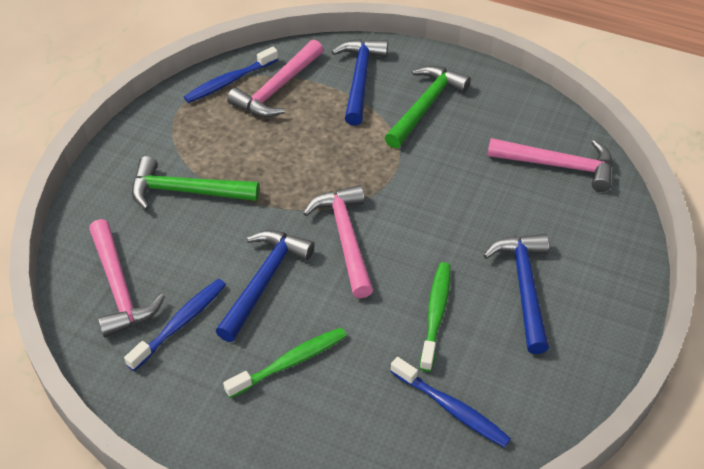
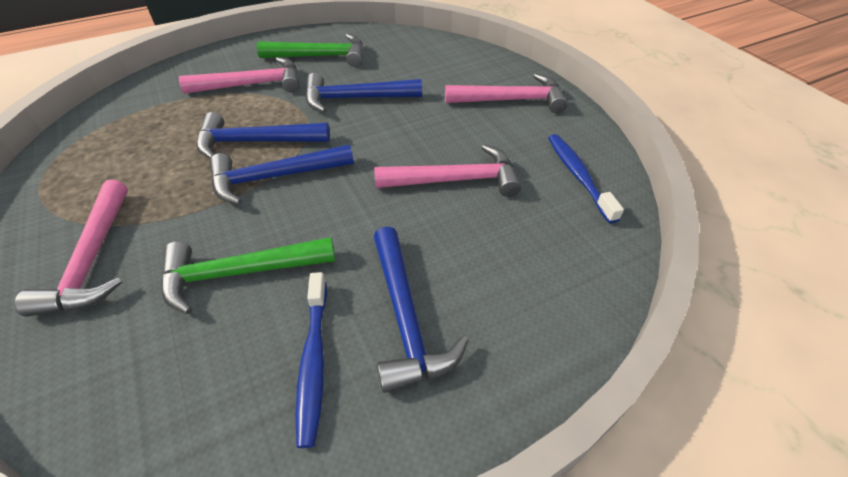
blue hammer: [216,230,315,342] [332,39,388,126] [483,234,549,354] = 3 -> [197,112,330,158] [210,144,354,205] [305,73,422,113] [374,226,469,393] = 4
blue toothbrush: [124,279,226,371] [184,47,278,103] [391,357,511,448] = 3 -> [295,272,327,448] [548,134,624,224] = 2
green toothbrush: [223,328,347,398] [420,262,450,372] = 2 -> none = 0

